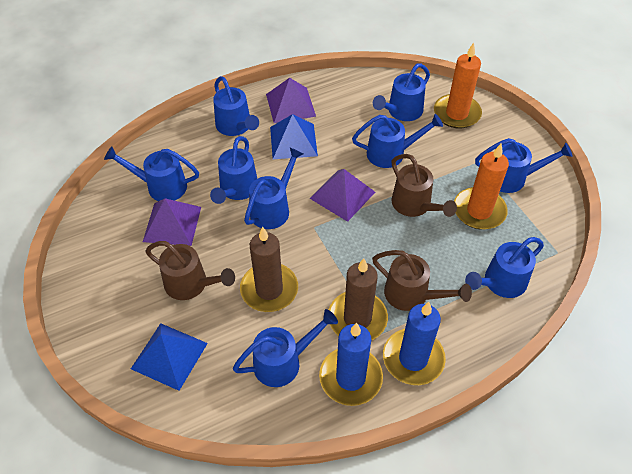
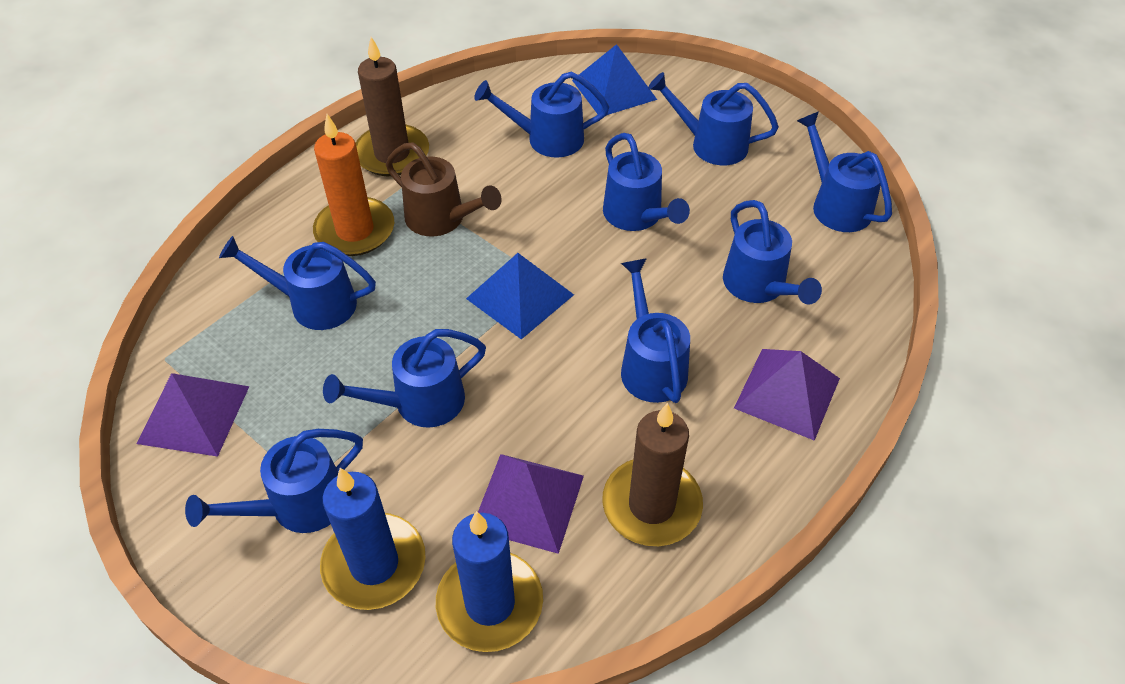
brown watering can: [146,241,235,300] [372,250,472,311] [391,154,457,217] = 3 -> [386,142,502,237] = 1
orange candle: [434,43,482,128] [454,144,509,230] = 2 -> [313,114,394,256] = 1

